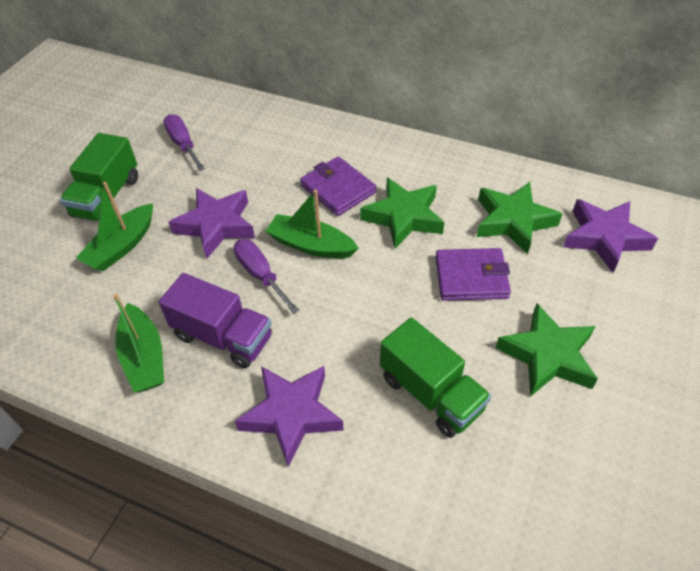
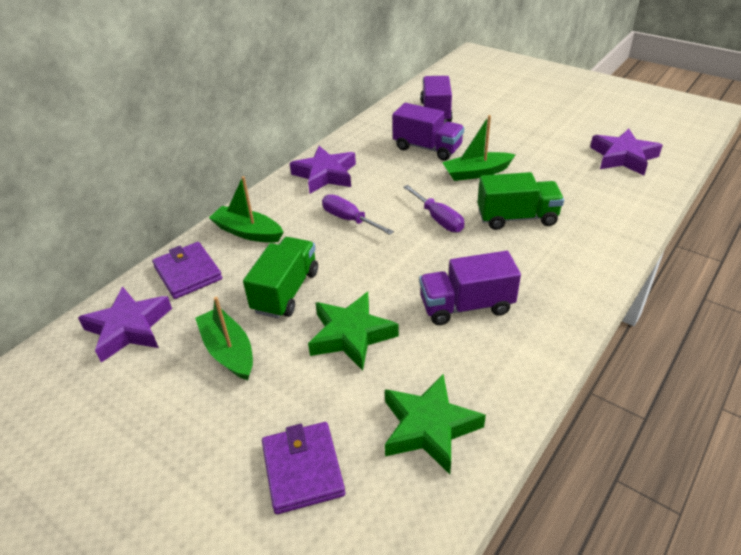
green star: [360,178,444,249] [477,182,562,254] [496,303,598,397] = 3 -> [308,292,399,371] [385,374,486,474] = 2
purple truck: [159,273,272,368] = 1 -> [392,103,464,161] [419,251,521,325] [420,76,453,123] = 3

